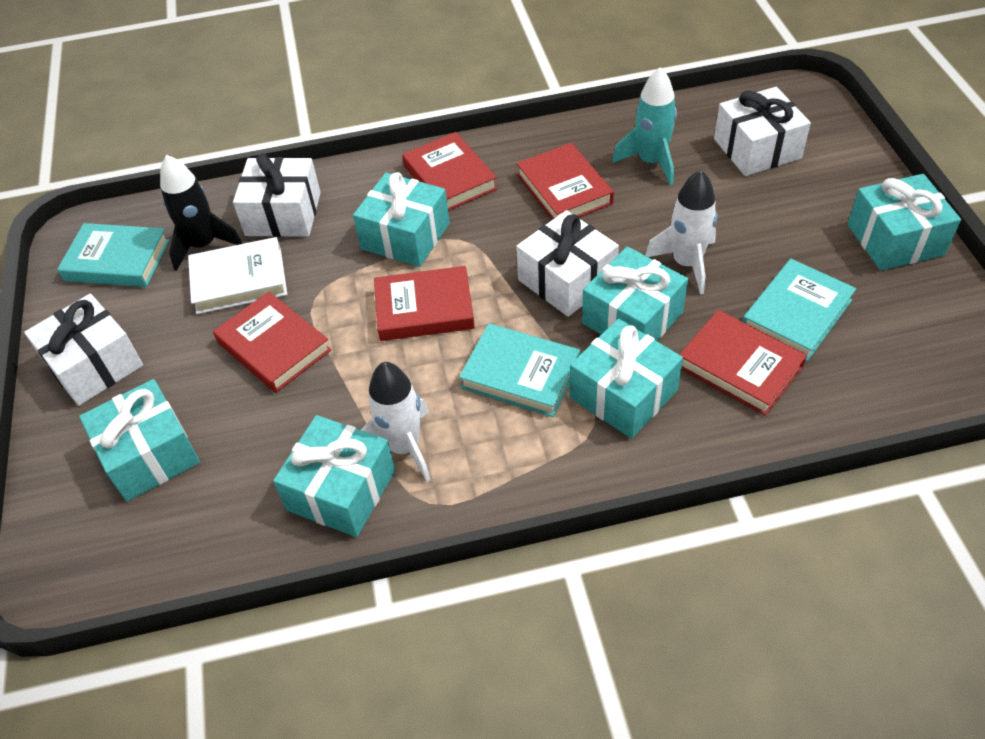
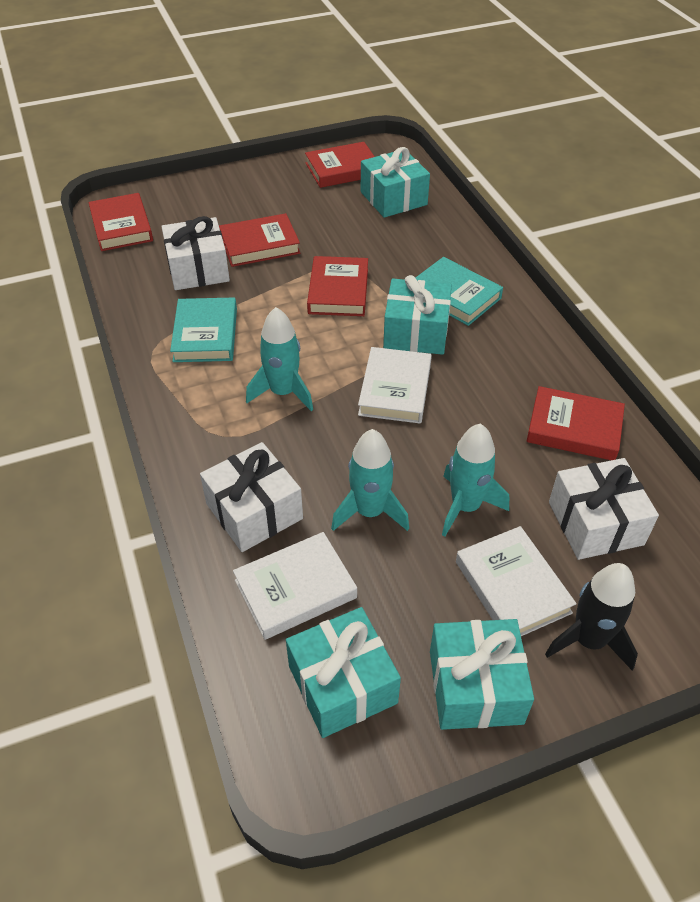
turquoise book: [57,223,169,287] [459,323,580,417] [742,259,856,361] = 3 -> [170,298,237,362] [415,257,503,326] = 2
turquoise gift: [79,379,200,501] [273,415,395,537] [353,172,450,267] [570,319,683,439] [582,246,688,341] [847,174,961,271] = 6 -> [286,607,401,738] [361,147,430,218] [383,275,452,355] [430,619,534,730] = 4
turquoise rocket: [612,67,677,185] = 1 -> [246,307,313,411] [331,429,409,531] [442,423,509,536] = 3
white book: [188,237,287,314] = 1 -> [233,532,357,640] [358,347,432,424] [456,526,577,636] = 3
white gift: [24,293,143,406] [233,153,321,237] [516,210,619,317] [714,87,811,176] = 4 -> [161,216,230,290] [200,442,303,552] [549,458,659,560] = 3
white rocket: [361,362,431,482] [645,169,717,294] = 2 -> none = 0

